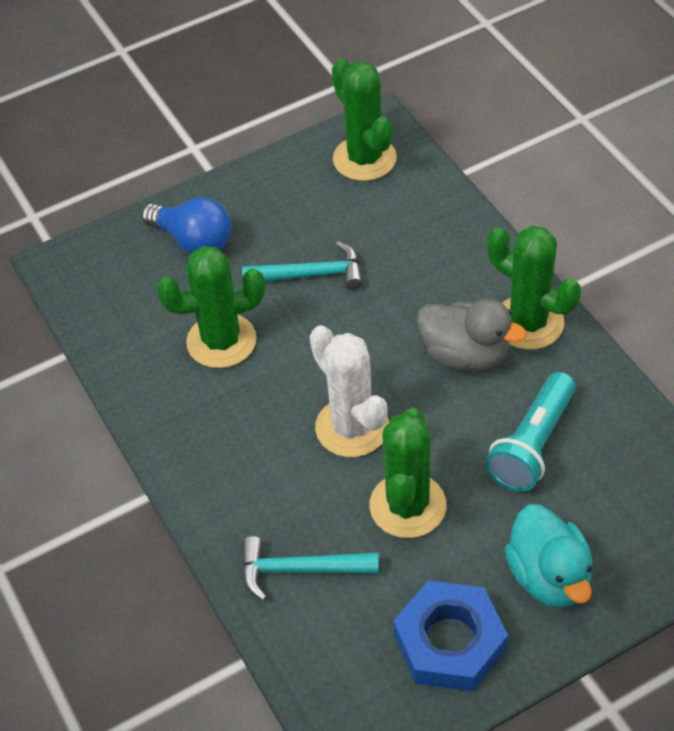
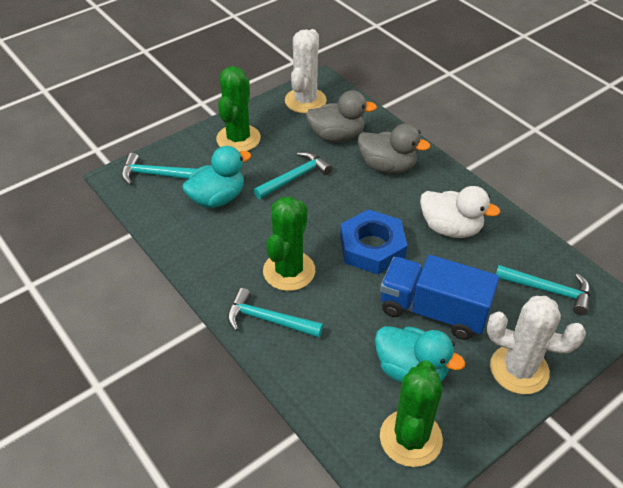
blue light bulb: [142,197,231,254] = 1 -> none = 0
blue truck: none = 0 -> [380,255,499,340] = 1
green cactus: [156,246,265,368] [332,59,397,181] [370,408,446,538] [487,226,581,350] = 4 -> [216,66,261,152] [263,196,315,291] [380,360,443,467] = 3
grey duck: [417,299,527,371] = 1 -> [306,90,377,142] [358,124,430,174] = 2
turquoise duck: [505,504,592,608] = 1 -> [182,146,251,208] [375,326,465,383] = 2
turquoise flashlight: [485,372,576,492] = 1 -> none = 0
turquoise hammer: [242,241,363,290] [242,536,379,601] = 2 -> [122,153,196,185] [227,288,323,338] [254,152,332,199] [496,265,590,315] = 4
white cactus: [310,325,389,457] = 1 -> [285,29,327,113] [487,296,586,394] = 2
white duck: none = 0 -> [420,186,500,238] = 1

